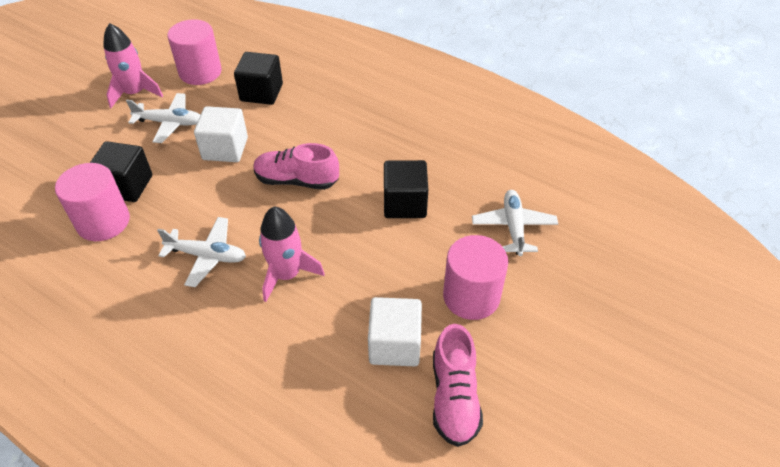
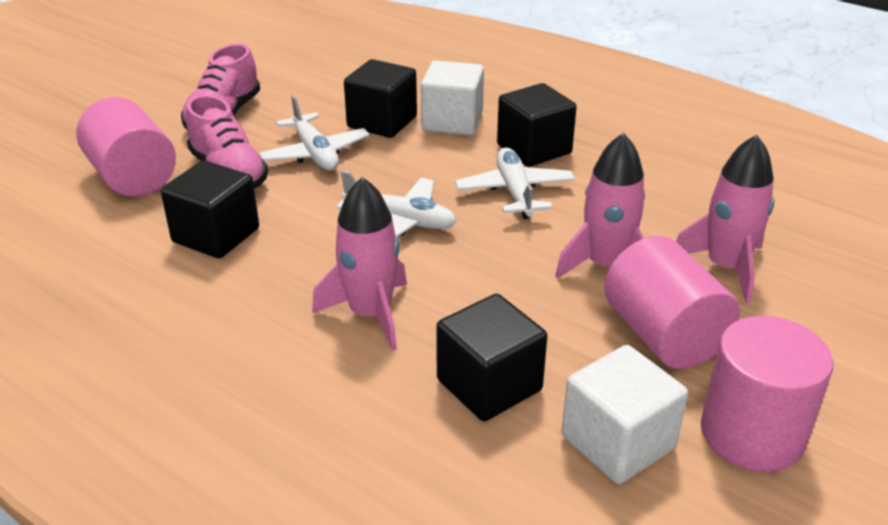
black cube: [90,141,152,202] [234,52,283,105] [384,160,428,218] = 3 -> [161,160,259,258] [344,59,417,138] [436,294,547,421] [497,83,577,167] = 4
pink rocket: [103,23,163,108] [259,207,325,302] = 2 -> [312,177,407,351] [555,133,645,279] [676,135,774,303] = 3

